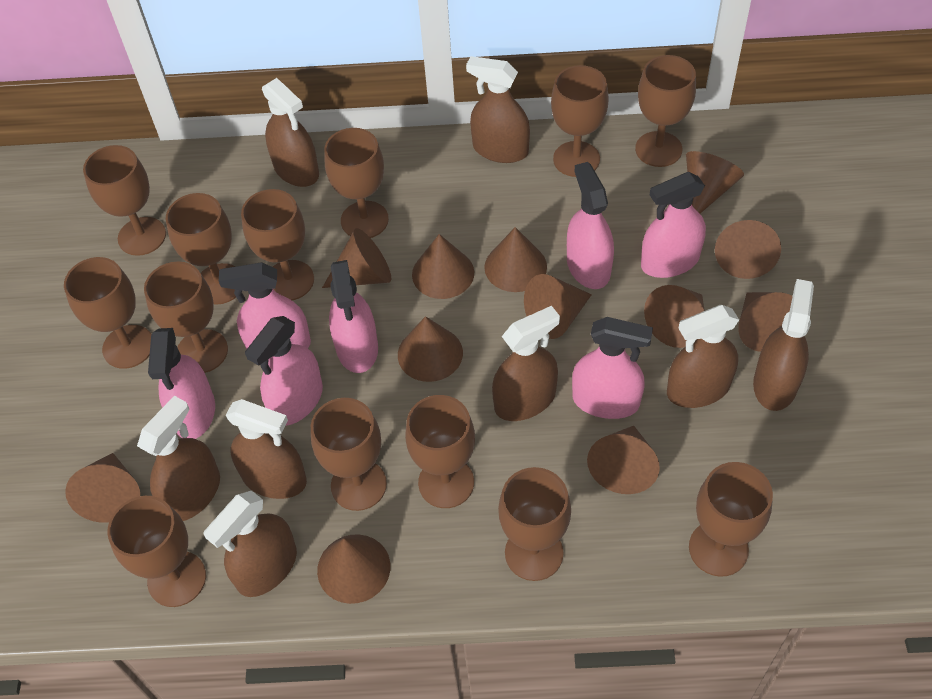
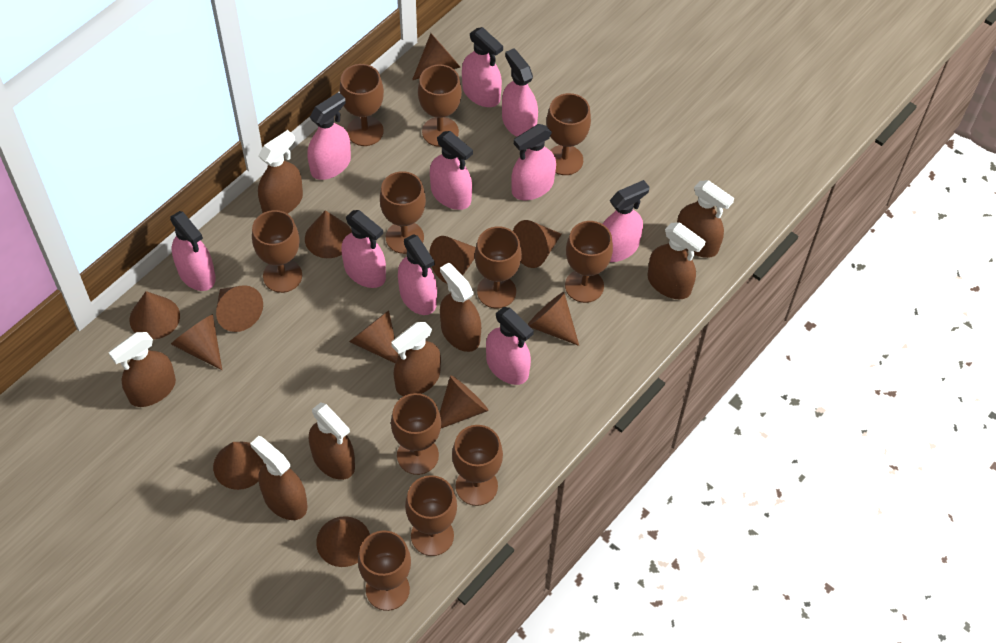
brown goblet: [64,257,151,369] [83,145,166,256] [108,496,206,607] [144,262,228,373] [166,193,236,305] [241,189,314,300] [311,398,387,511] [324,128,389,238] [405,395,475,508] [498,467,571,581] [551,65,609,177] [635,55,696,167] [689,462,773,577] = 13 -> [252,210,302,293] [339,64,384,146] [358,531,411,611] [380,171,426,254] [391,393,441,475] [405,475,457,556] [418,64,462,147] [452,425,503,506] [475,226,522,309] [547,93,591,175] [565,221,613,303] = 11
pink spray bottle: [148,328,215,439] [219,262,311,350] [245,316,323,426] [329,260,378,373] [567,162,614,289] [572,317,653,419] [641,172,706,278] = 7 -> [170,211,216,291] [307,92,351,180] [341,210,386,288] [398,234,437,315] [430,131,473,210] [462,27,503,107] [486,307,534,385] [502,49,538,137] [511,124,556,200] [603,180,650,262] = 10

